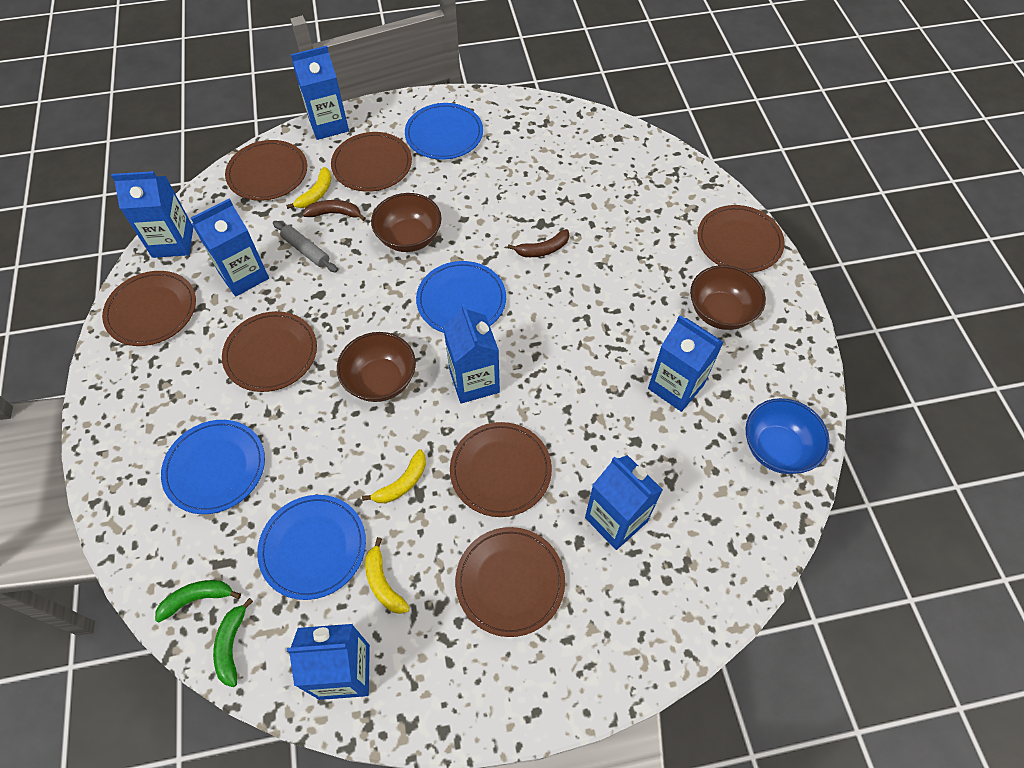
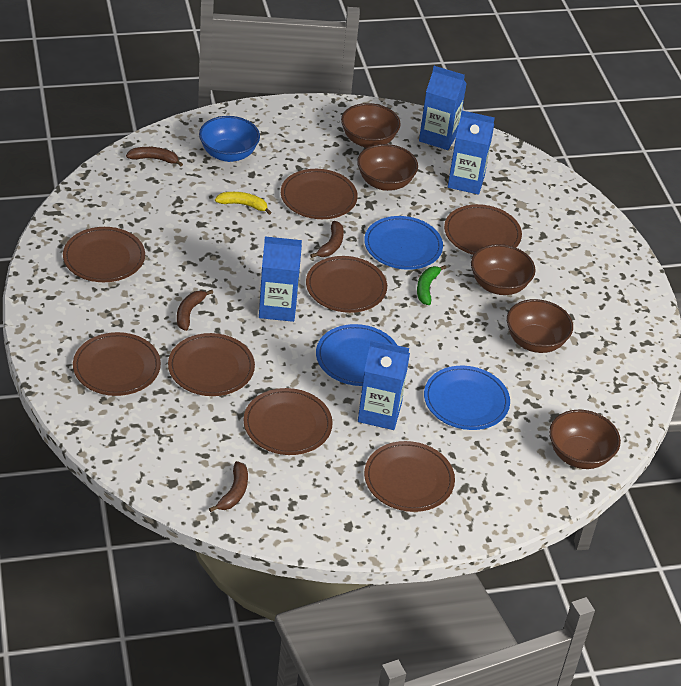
blue carton: [111,171,193,258] [191,199,269,297] [287,624,370,700] [291,46,349,140] [443,304,500,403] [585,455,663,550] [648,315,724,412] = 7 -> [259,236,302,322] [358,340,410,430] [419,66,467,150] [448,111,495,194] = 4
blue plate: [161,420,265,514] [257,495,366,600] [405,103,483,160] [416,261,506,333] = 4 -> [316,324,398,386] [364,216,443,270] [424,366,510,430] = 3
brown banana: [303,200,366,221] [507,229,569,257] = 2 -> [126,147,183,166] [177,290,213,331] [209,461,248,512] [310,221,344,258] = 4
brown bowl: [337,332,416,402] [371,193,442,252] [690,265,766,330] = 3 -> [341,103,401,148] [357,144,418,191] [471,244,536,295] [507,299,573,353] [549,410,621,469] = 5
brown plate: [102,271,196,346] [222,311,317,392] [225,140,307,201] [331,132,412,192] [450,422,552,517] [455,527,565,637] [697,205,785,273] = 7 -> [63,227,145,282] [73,332,161,396] [168,333,255,396] [244,388,333,455] [281,169,358,219] [306,256,387,313] [364,441,455,512] [444,204,522,255] = 8
green banana: [155,580,241,622] [213,598,253,687] = 2 -> [417,265,447,305] = 1
grey rolling pin: [273,221,338,272] = 1 -> none = 0
yellow banana: [286,167,331,209] [362,449,426,503] [365,537,410,614] = 3 -> [215,192,272,215] = 1

